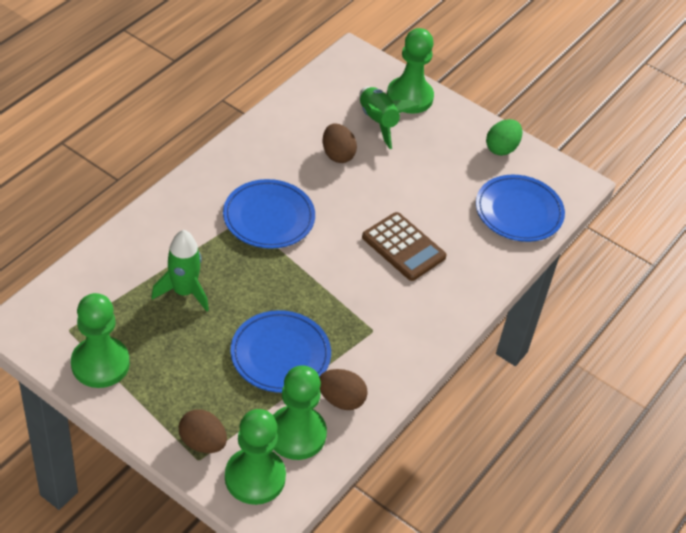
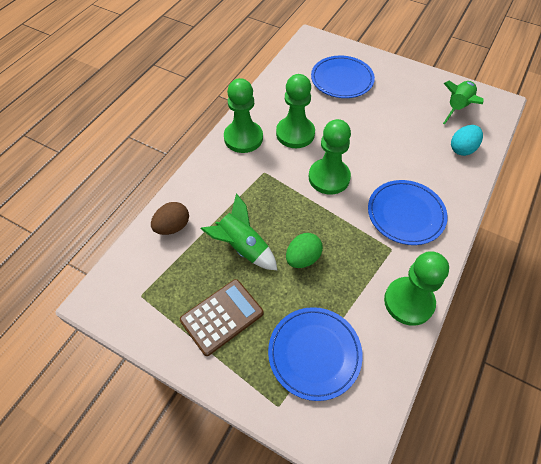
brown egg: [179,409,227,453] [319,369,367,410] [323,123,357,163] = 3 -> [151,202,189,235] = 1
turquoise egg: none = 0 -> [451,125,483,156] = 1

